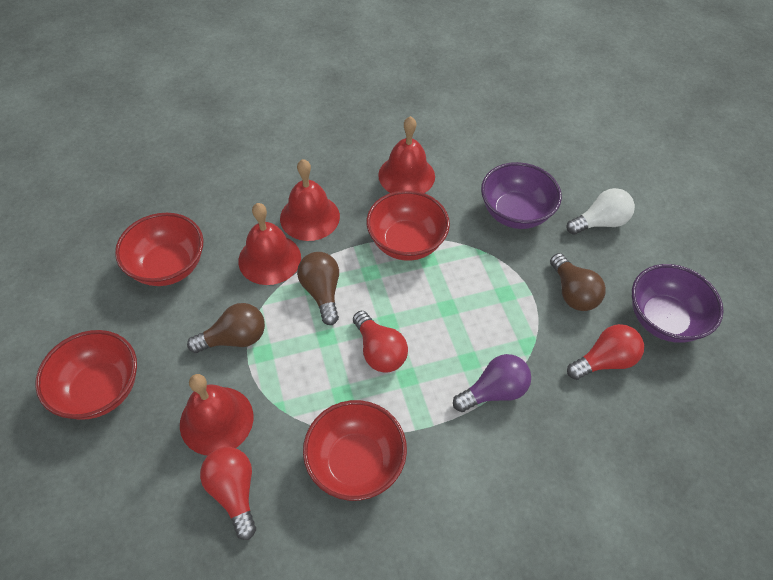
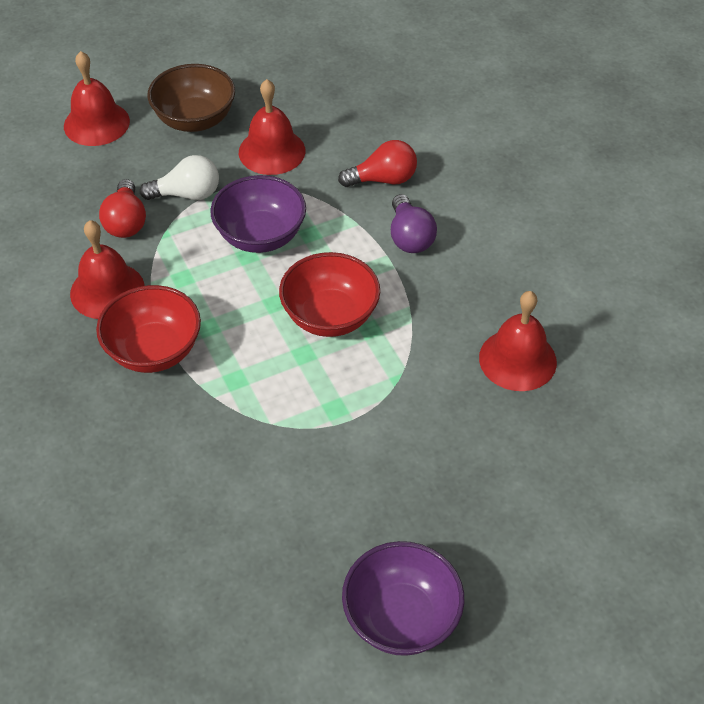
brown bowl: none = 0 -> [148,64,235,132] = 1
brown light bulb: [187,303,265,353] [297,252,339,325] [550,253,606,311] = 3 -> none = 0
red bowl: [35,330,137,420] [115,213,204,286] [303,400,407,501] [367,190,450,261] = 4 -> [96,285,201,373] [279,252,380,337] = 2
red light bulb: [200,447,256,540] [353,311,408,373] [567,324,644,380] = 3 -> [99,179,146,238] [338,140,417,187] = 2

